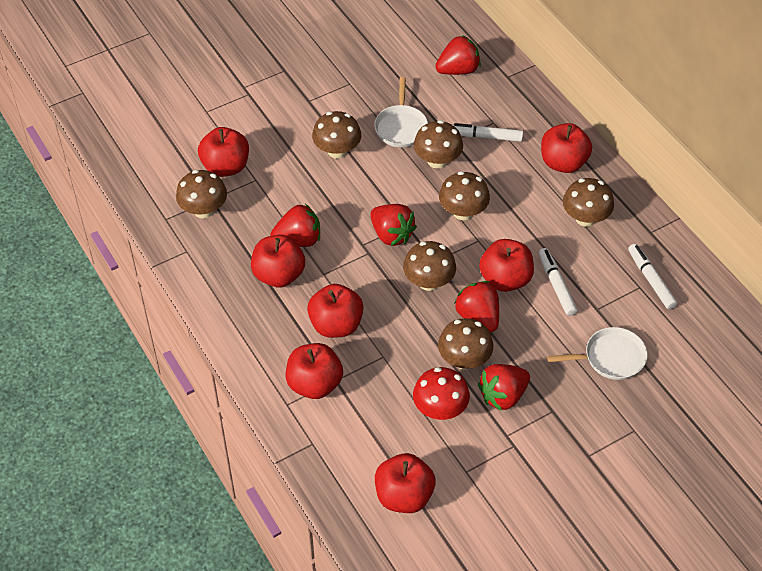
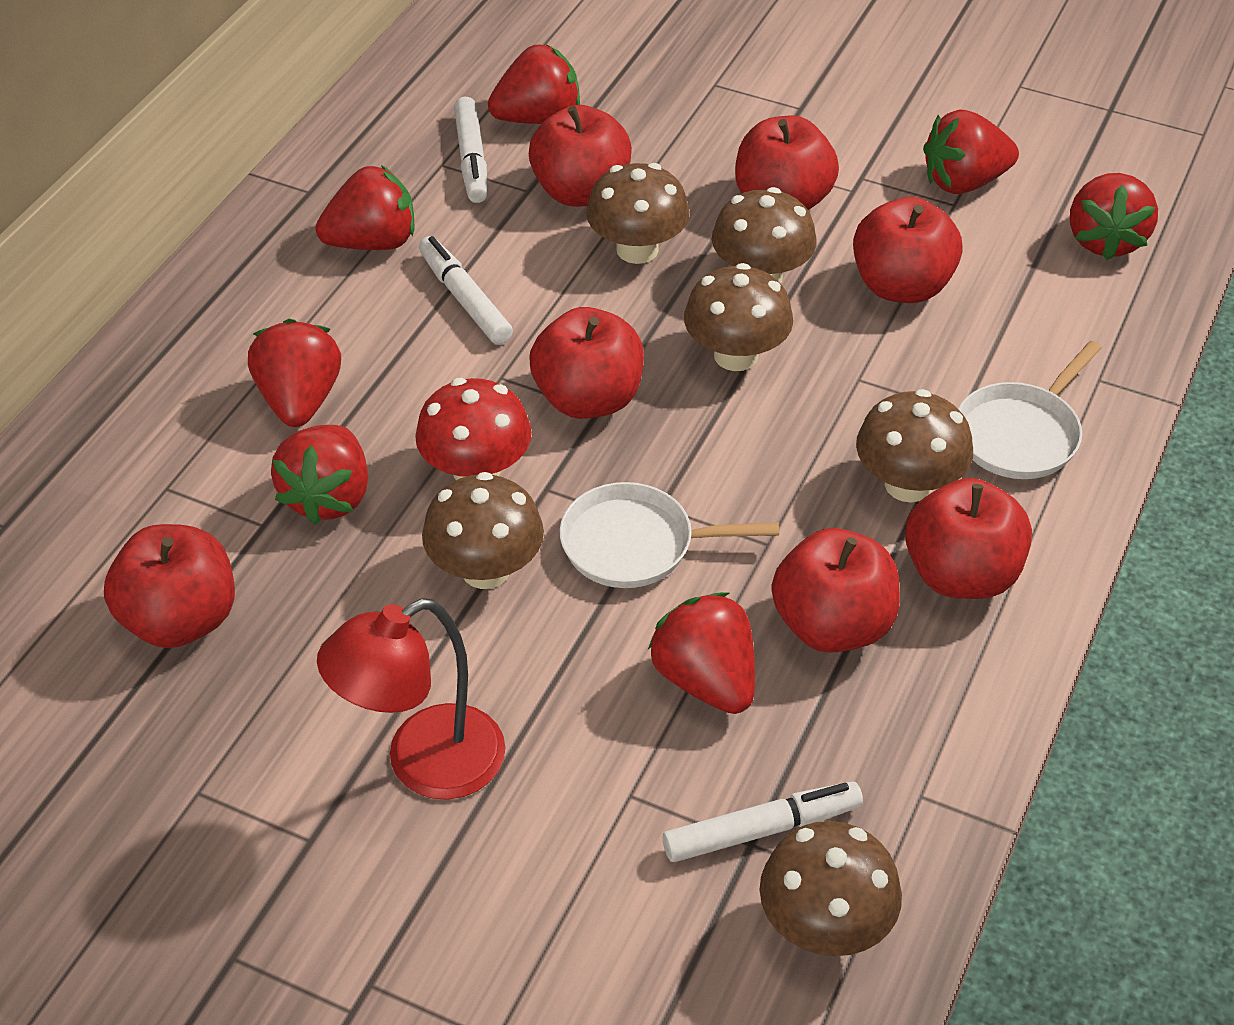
brown mushroom: [176,170,227,219] [312,111,362,159] [403,241,456,291] [414,120,463,169] [438,318,493,370] [439,171,490,220] [563,178,614,227] = 7 -> [422,472,544,589] [586,163,689,264] [684,263,793,371] [712,187,817,283] [760,821,902,956] [856,389,973,503] = 6
red lamp: none = 0 -> [317,598,506,800] = 1
red strawberry: [271,204,320,247] [370,204,417,246] [435,35,481,75] [454,281,499,332] [478,364,530,411] = 5 -> [248,319,341,427] [271,425,368,525] [315,165,415,250] [488,44,580,124] [648,592,755,714] [923,109,1019,194] [1070,173,1158,260] = 7

